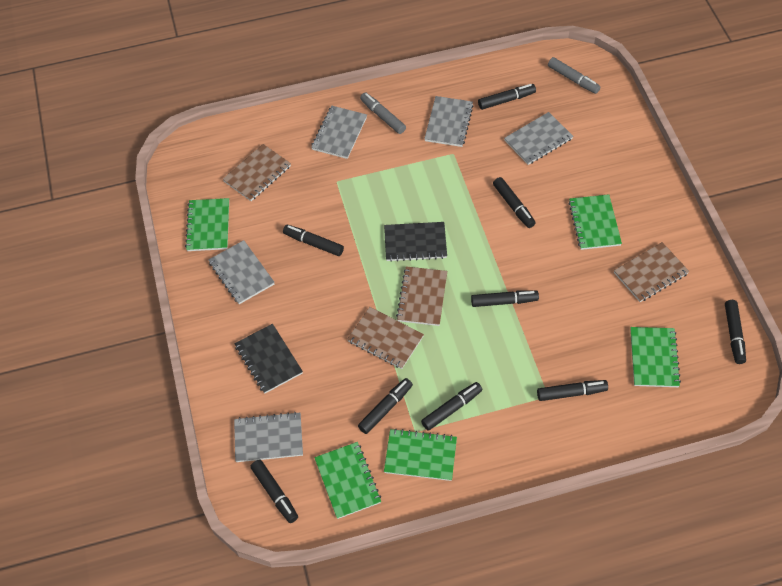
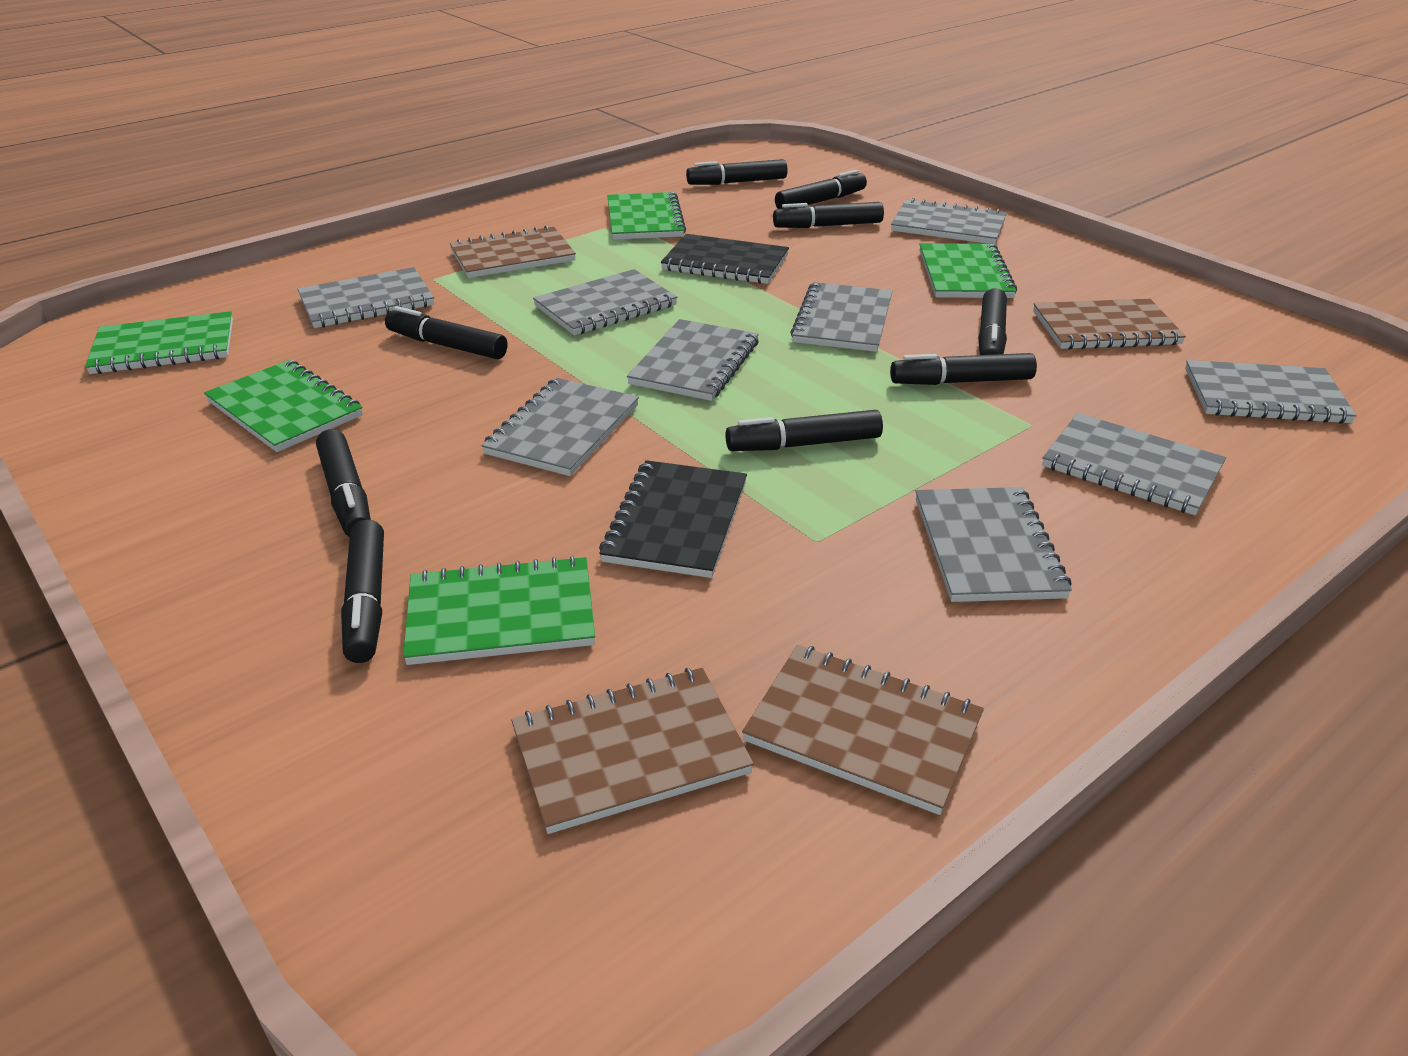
grey marker: [360,92,406,134] [548,57,601,94] = 2 -> none = 0
grey notebook: [208,240,275,304] [234,412,303,462] [311,106,367,159] [424,96,474,147] [504,112,573,165] = 5 -> [297,267,434,328] [481,378,639,476] [533,269,677,335] [627,319,759,401] [790,282,893,352] [891,198,1007,244] [915,487,1072,602] [1042,413,1226,515] [1185,360,1357,424] = 9

